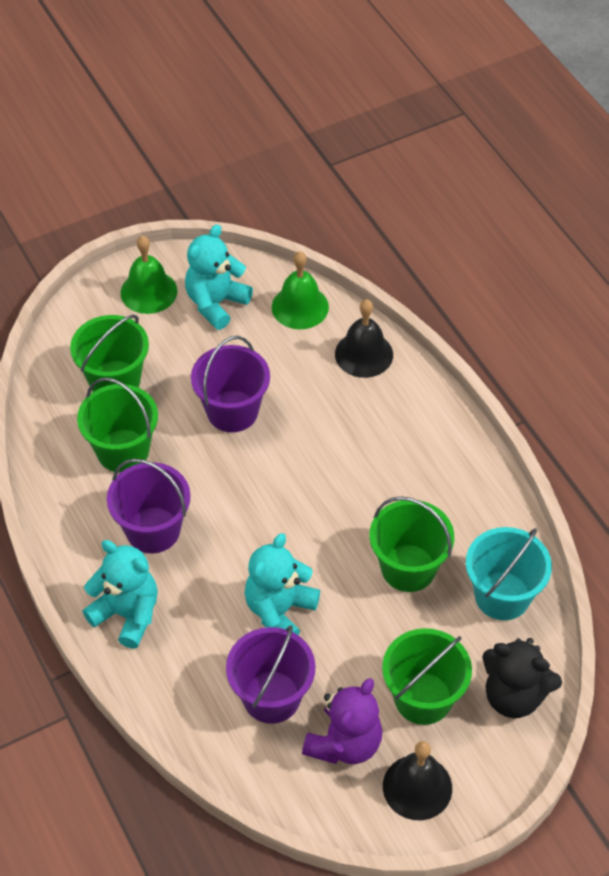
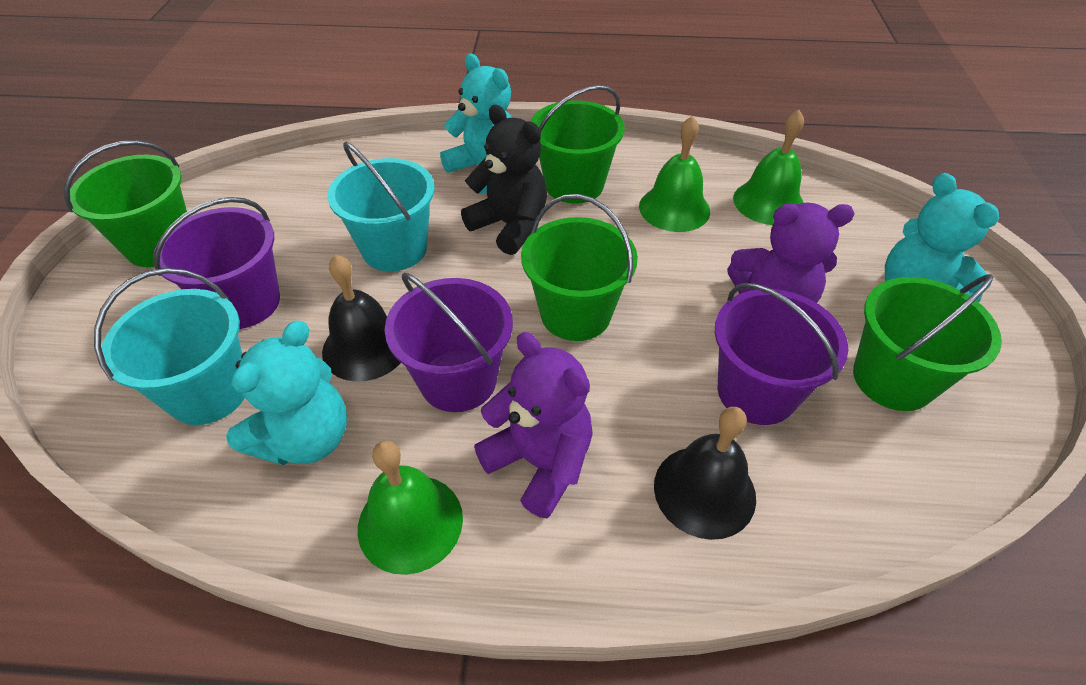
green bell: [121,236,177,314] [272,251,329,329] = 2 -> [358,441,463,575] [639,116,710,232] [733,110,804,225] = 3
purple teddy bear: [302,678,383,764] = 1 -> [474,332,593,518] [727,202,855,303] = 2
turquoise bucket: [466,527,552,620] = 1 -> [94,268,245,425] [327,142,435,272] = 2

